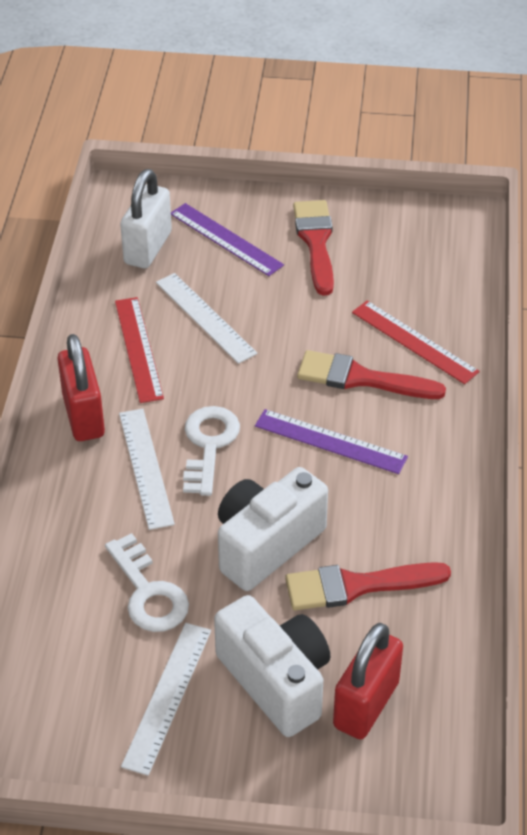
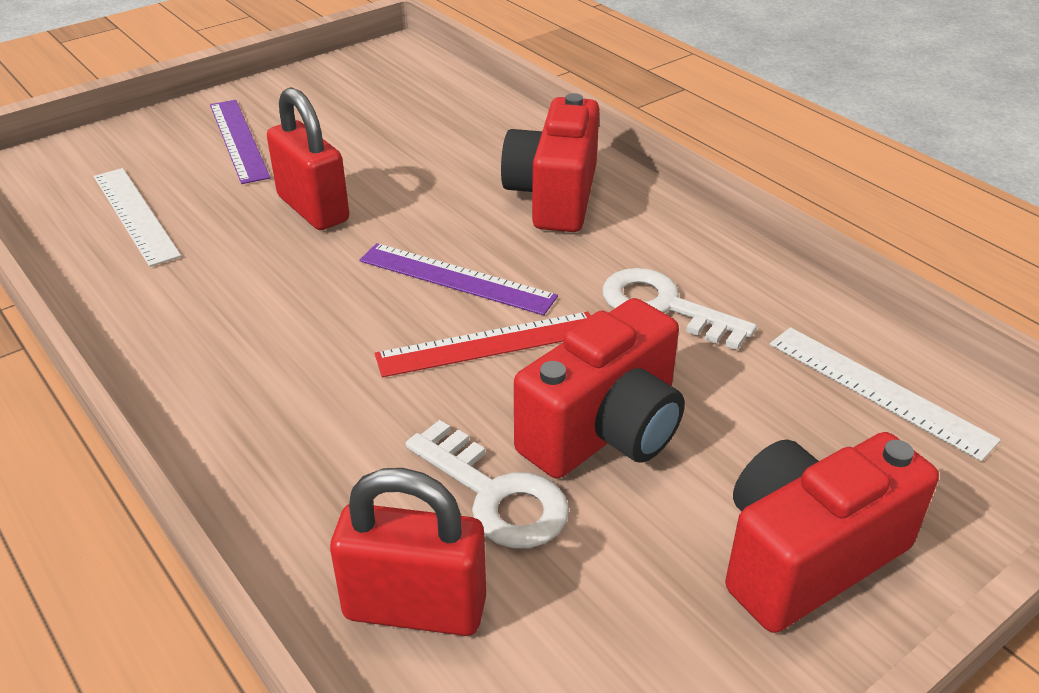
red brush: [285,562,451,610] [293,200,334,296] [297,350,446,399] = 3 -> none = 0
red camera: none = 0 -> [501,93,599,232] [514,298,685,478] [725,432,939,633] = 3
red ruler: [115,297,164,403] [352,301,480,384] = 2 -> [375,312,591,377] = 1
white camera: [214,595,330,737] [218,467,328,591] = 2 -> none = 0
white padlock: [120,169,172,268] = 1 -> none = 0
white ruler: [119,409,175,530] [121,623,211,776] [156,273,258,364] = 3 -> [94,168,181,267] [770,327,1001,461] = 2

